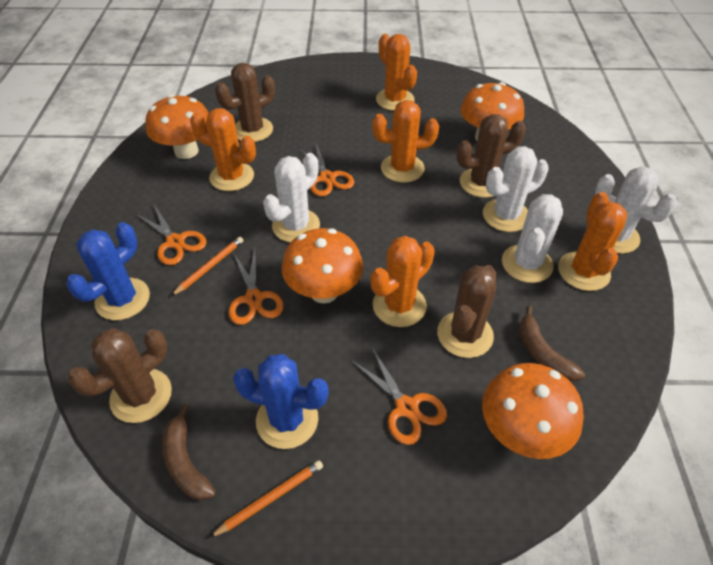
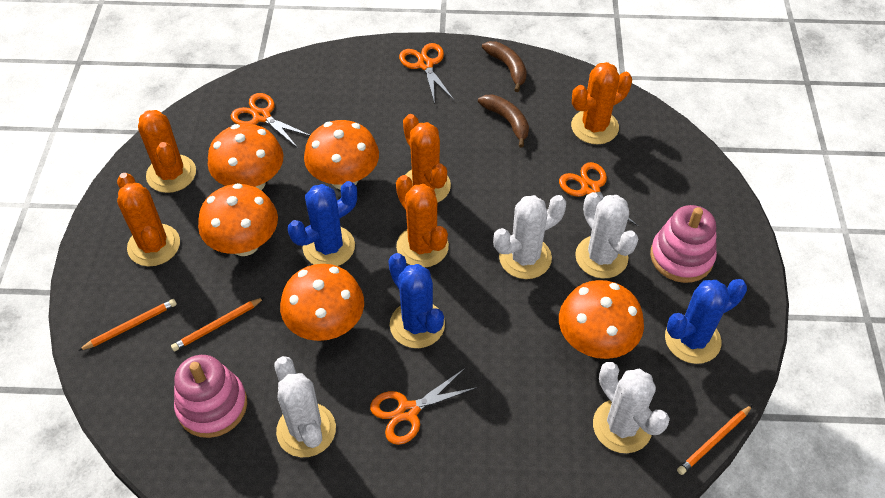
blue cactus: [66,222,150,320] [233,354,328,449] = 2 -> [288,181,357,266] [388,253,445,348] [665,279,747,364] = 3
brown cactus: [67,328,172,423] [215,63,275,142] [437,265,496,358] [456,114,526,198] = 4 -> none = 0
orange mushroom: [145,94,208,159] [282,228,363,303] [460,82,524,141] [482,363,584,459] = 4 -> [198,183,278,256] [208,124,283,190] [280,264,364,341] [304,120,379,190] [559,280,644,359] = 5
orange pencil: [171,237,244,296] [209,460,323,538] = 2 -> [78,299,177,351] [171,297,265,351] [677,405,753,475] = 3
pink stacking toy: none = 0 -> [174,355,247,438] [650,205,717,283] = 2

